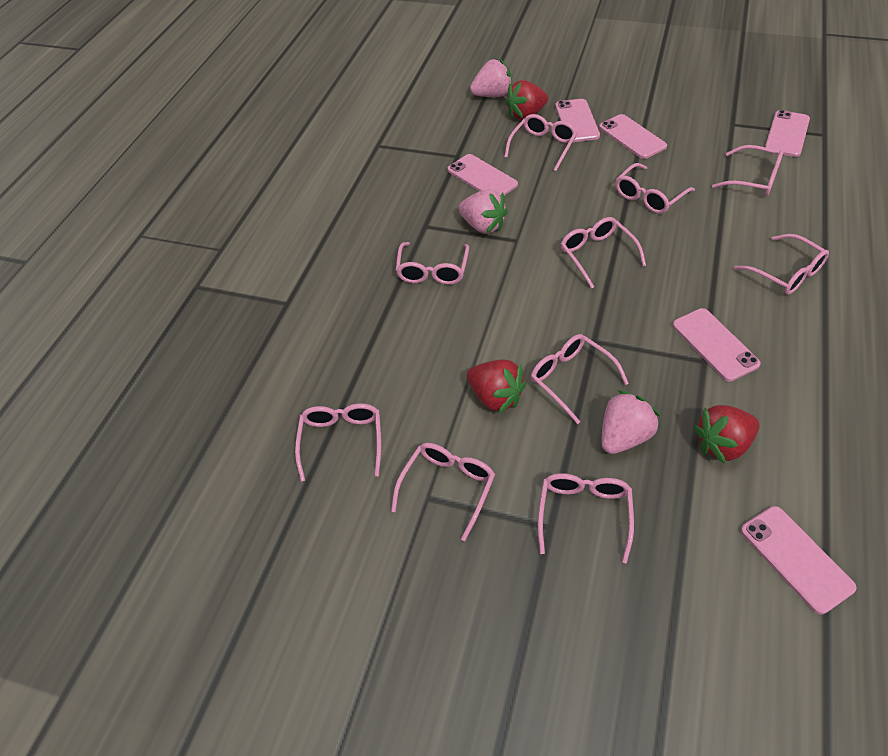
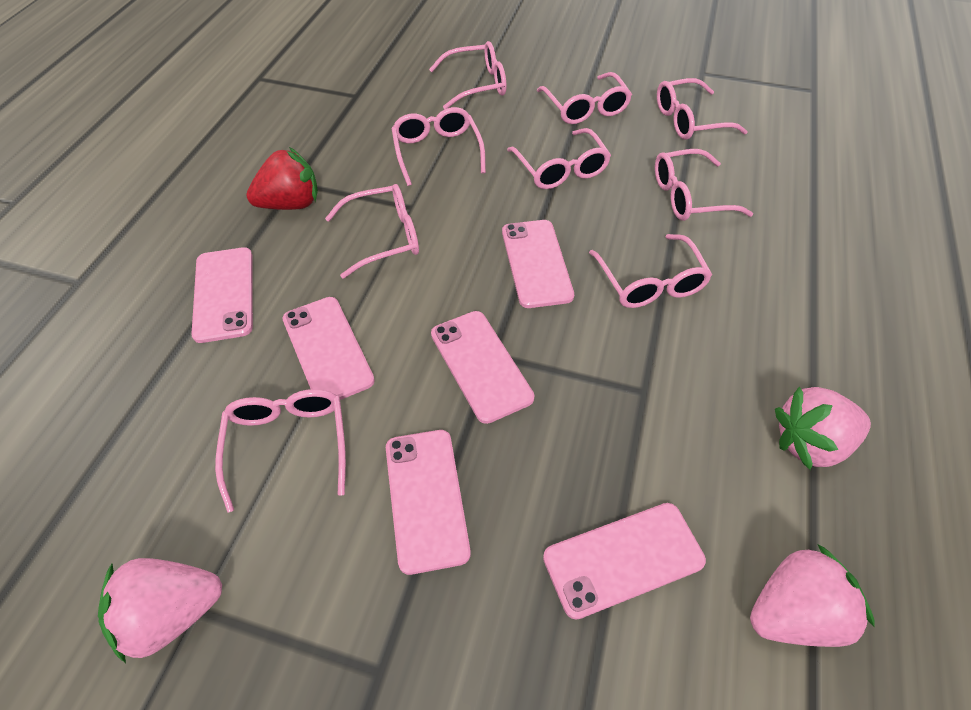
pink glasses: [295,403,381,481] [391,443,495,541] [396,242,469,285] [504,114,577,171] [531,334,629,424] [538,473,634,564] [561,217,646,289] [616,163,695,214] [712,145,784,196] [734,234,829,295] = 10 -> [215,389,346,513] [325,184,419,279] [391,107,486,186] [429,41,506,109] [507,128,611,189] [537,72,632,124] [589,234,712,308] [655,149,753,221] [657,78,748,140] = 9
red strawberry: [467,359,526,414] [505,80,548,120] [693,405,760,464] = 3 -> [246,147,318,210] = 1

